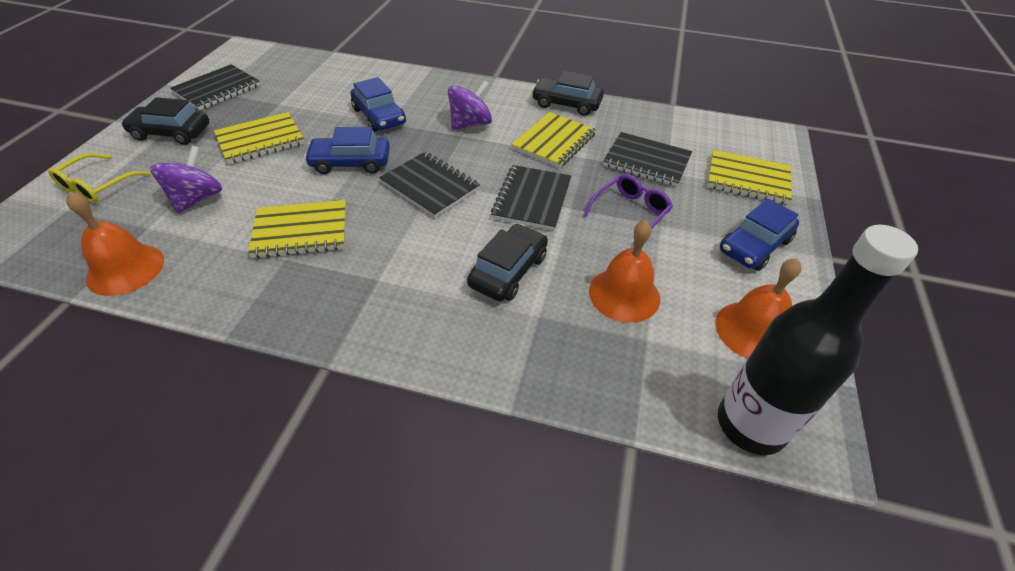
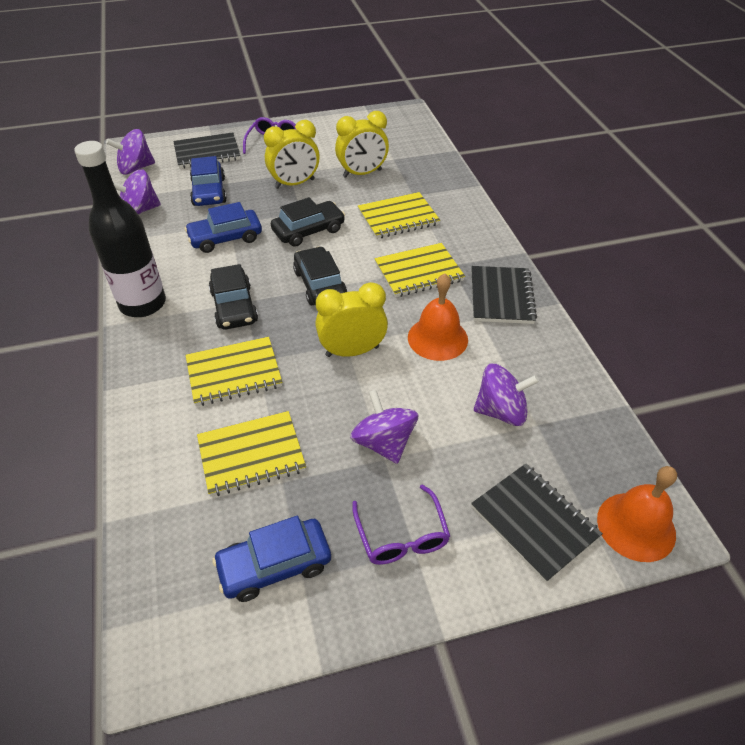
black notebook: [170,64,260,110] [379,152,480,218] [491,165,571,231] [603,132,692,187] = 4 -> [173,132,240,169] [471,266,537,324] [471,464,603,583] = 3
orange bell: [66,192,164,296] [589,220,660,323] [715,258,802,359] = 3 -> [408,273,468,361] [597,466,677,562] = 2
purple glasses: [583,174,673,245] = 1 -> [243,117,296,154] [352,484,450,565] = 2
purple spinning top: [150,146,222,214] [448,80,492,130] = 2 -> [106,129,155,174] [113,169,161,215] [350,390,418,464] [474,364,539,426] = 4
yellow clock: none = 0 -> [264,120,319,189] [316,282,388,357] [335,111,389,178] = 3
yellow glasses: [48,153,151,203] = 1 -> none = 0

